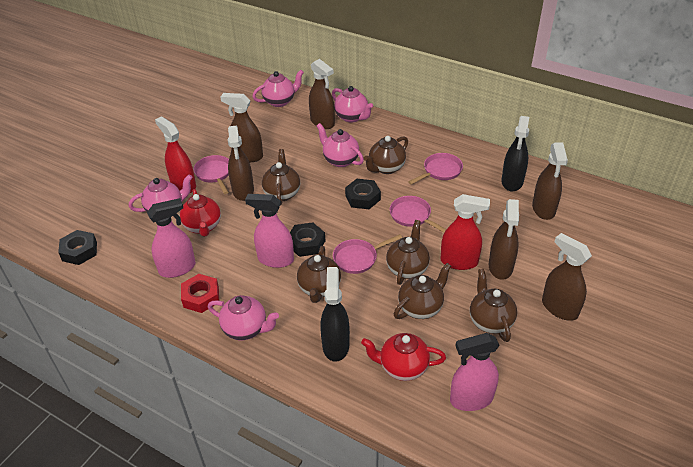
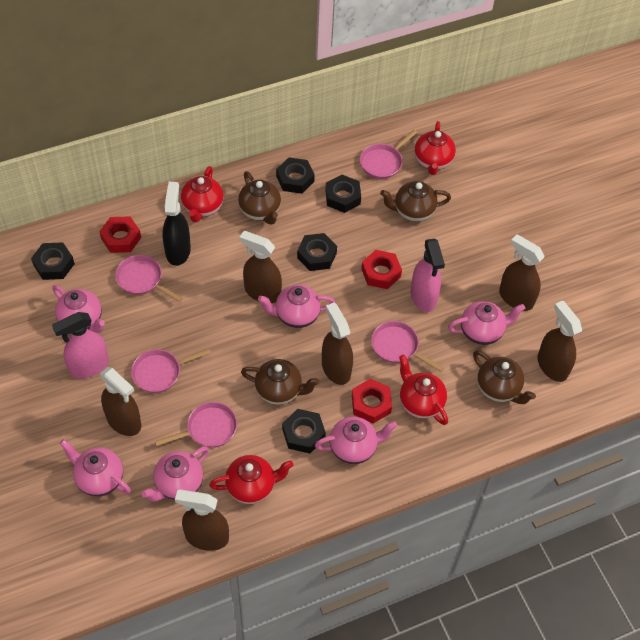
black nut: [58,230,97,265] [290,222,325,257] [345,179,381,209] = 3 -> [31,242,75,280] [276,157,315,194] [282,409,326,453] [297,233,337,271] [325,175,361,213] = 5
black spray bottle: [320,267,350,362] [501,116,529,191] = 2 -> [162,182,191,266] = 1
brown teapot: [262,149,300,206] [297,246,341,303] [363,136,408,174] [386,220,430,285] [394,263,451,319] [470,269,517,342] = 6 -> [238,171,281,225] [241,359,319,405] [380,181,451,222] [473,350,536,404] = 4
pink pan: [194,155,229,194] [333,234,402,274] [390,196,446,233] [408,153,463,185] = 4 -> [115,255,183,302] [131,348,211,393] [155,402,237,448] [360,130,417,179] [371,321,444,372] = 5
pink spray bottle: [147,198,196,278] [245,194,294,268] [450,333,499,411] = 3 -> [52,312,109,379] [411,238,445,312] = 2
pink teapot: [129,174,193,212] [208,295,279,340] [252,70,304,107] [316,123,364,167] [332,86,373,123] = 5 -> [52,285,105,333] [60,439,131,497] [142,446,209,502] [258,285,335,328] [315,417,397,464] [448,301,525,345] = 6
red nut: [181,274,219,313] = 1 -> [99,216,141,253] [352,379,392,424] [361,250,402,289] = 3
red spray bottle: [155,116,196,193] [441,194,490,270] = 2 -> none = 0
red teapot: [180,189,221,237] [361,333,446,381] = 2 -> [181,166,224,223] [209,455,294,504] [399,355,448,425] [415,121,456,175] = 4

